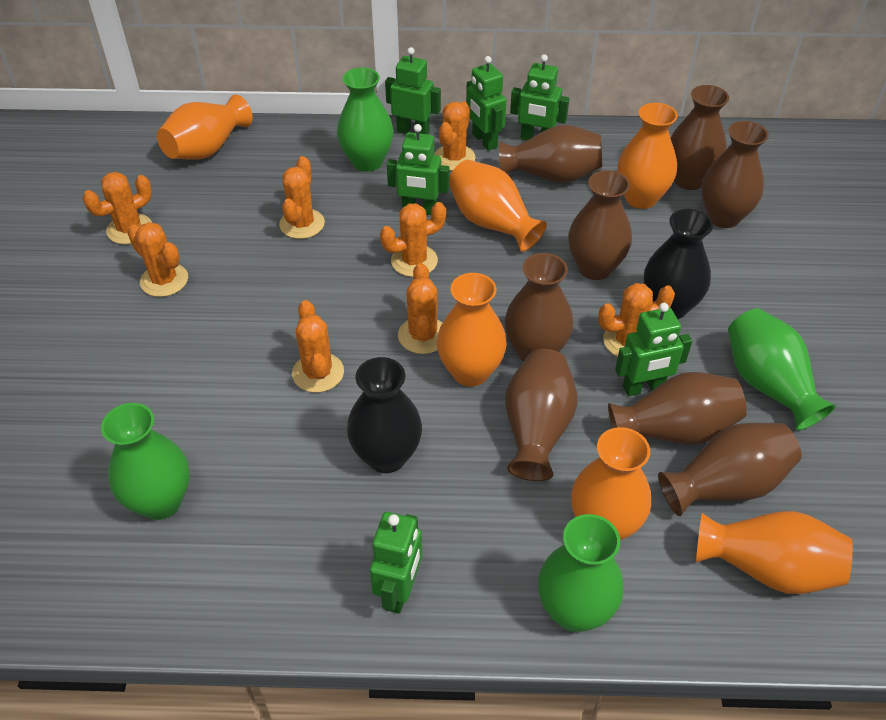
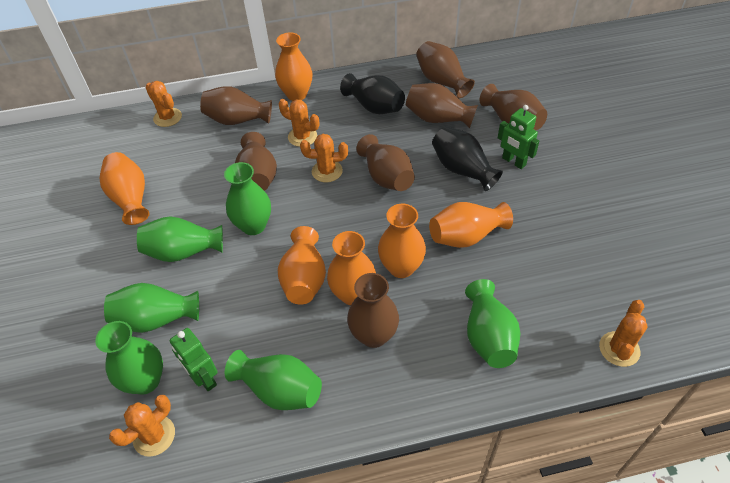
brown vase: [499,125,602,183] [505,253,574,362] [505,349,578,481] [568,170,632,280] [608,372,747,445] [658,423,802,516] [671,85,729,190] [701,121,769,228] = 8 -> [200,86,272,125] [235,132,277,191] [347,273,399,348] [356,134,415,191] [406,83,478,128] [416,41,475,98] [480,84,547,130] = 7
green robot: [370,512,422,614] [385,47,441,134] [387,124,450,215] [466,56,506,151] [510,54,569,141] [615,303,692,396] = 6 -> [170,328,218,391] [498,105,539,169] = 2
green vase: [101,403,190,520] [337,67,394,172] [538,514,624,632] [728,308,836,431] = 4 -> [96,321,163,394] [104,283,199,333] [137,216,223,262] [224,162,271,235] [225,350,322,410] [465,279,520,368] = 6
orange cactus: [83,172,152,244] [128,222,188,297] [279,156,325,239] [292,300,344,393] [380,202,446,277] [398,263,442,354] [434,102,475,171] [598,283,675,357] = 8 -> [109,395,175,457] [145,81,182,127] [279,99,320,147] [300,134,348,182] [599,300,648,367] = 5

